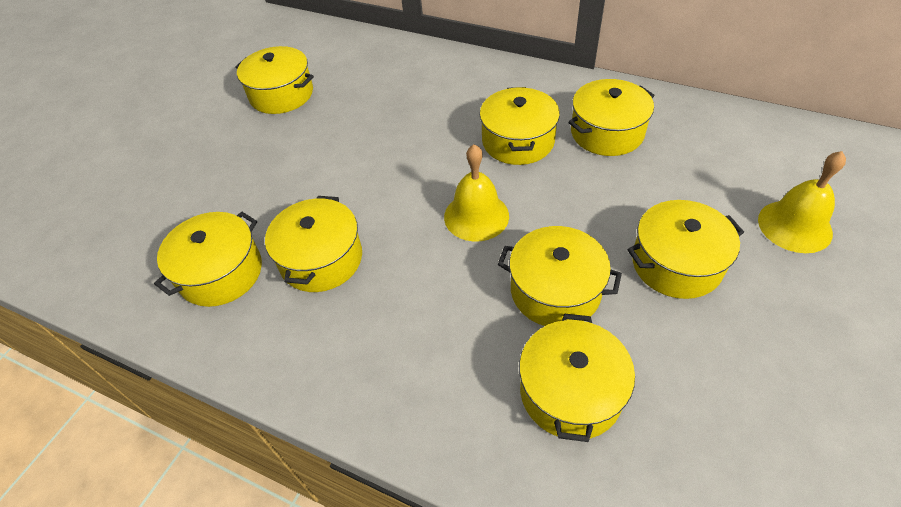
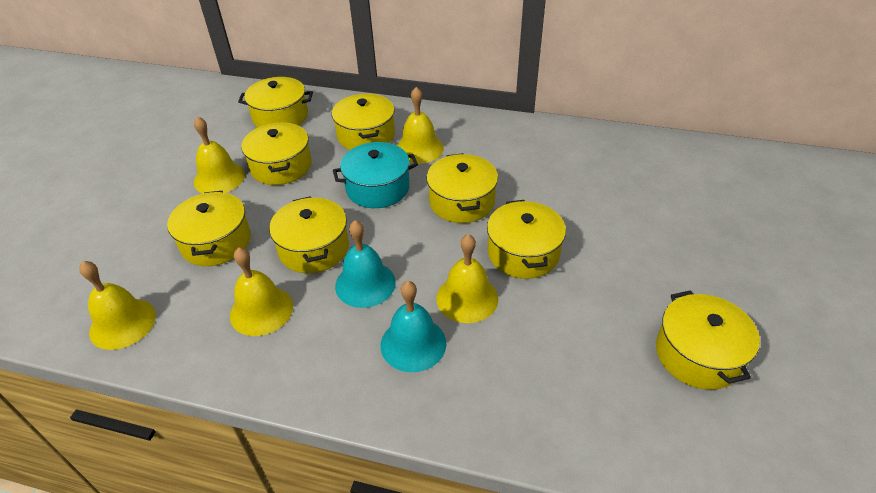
turquoise bell: none = 0 -> [335,220,396,308] [381,281,446,372] = 2
turquoise pot: none = 0 -> [333,142,418,208] = 1
yellow bell: [444,144,509,242] [758,151,846,253] = 2 -> [79,261,156,350] [194,116,245,193] [230,247,293,336] [397,87,444,164] [436,234,498,323] = 5

